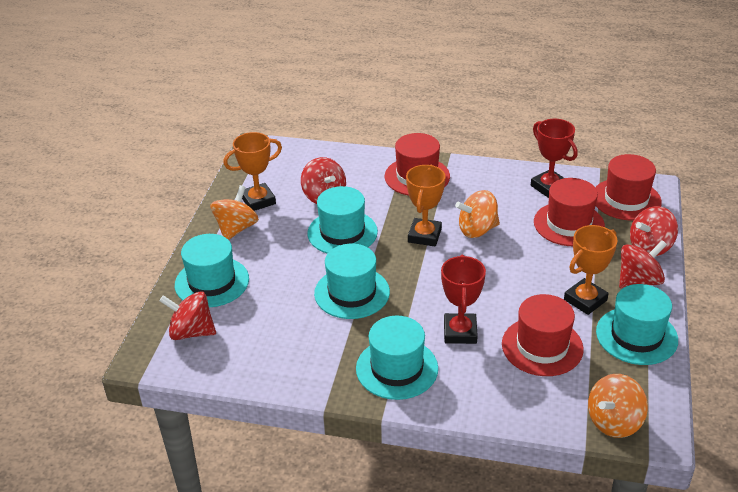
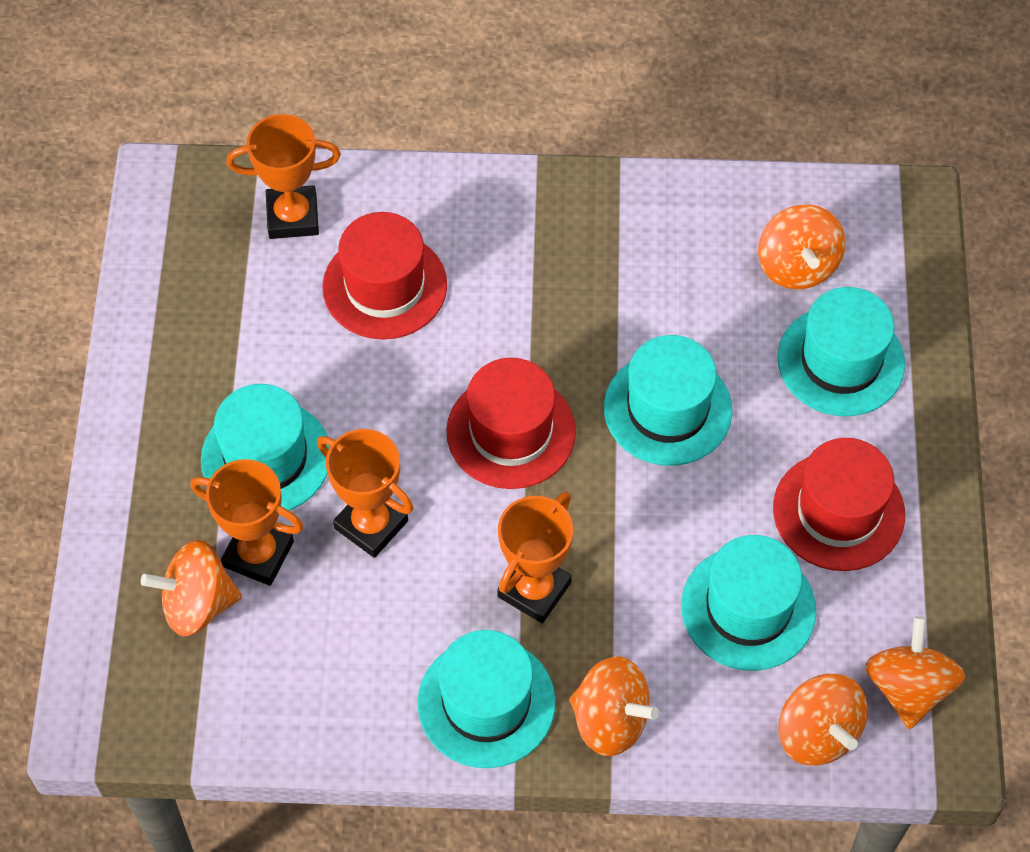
orange spinning top: [210,185,259,240] [455,190,500,238] [588,374,648,438] = 3 -> [141,540,242,636] [569,656,659,756] [758,204,846,289] [778,674,868,765] [865,616,965,729] = 5
orange trophy: [223,132,282,211] [406,165,446,246] [564,225,618,315] = 3 -> [190,459,304,586] [226,114,341,239] [317,429,413,558] [497,492,573,623] = 4
red hat: [385,133,450,196] [502,294,584,376] [534,178,605,246] [595,154,662,220] = 4 -> [322,212,447,340] [446,358,576,489] [773,438,905,571] = 3
red spinning top: [159,291,216,340] [301,157,346,204] [619,240,667,288] [630,206,678,256] = 4 -> none = 0
red trophy: [441,255,486,344] [531,119,578,198] = 2 -> none = 0

